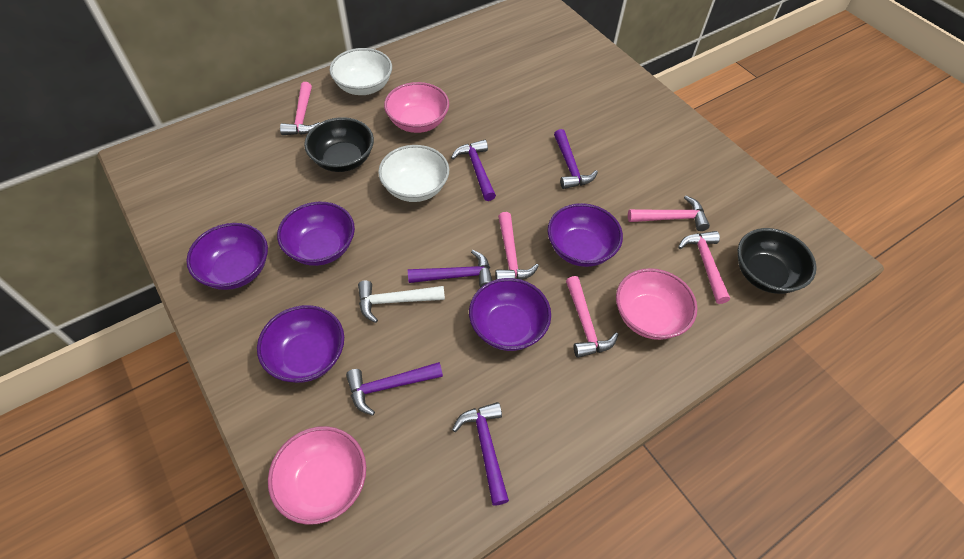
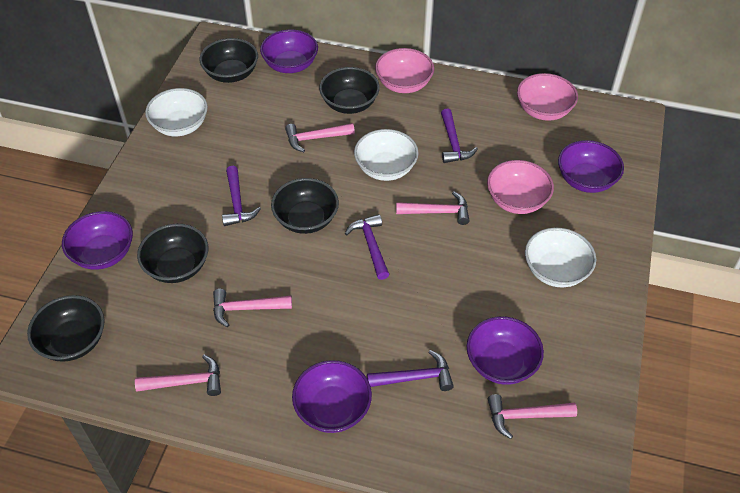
black bowl: [304,117,374,172] [737,228,817,294] = 2 -> [27,295,105,362] [137,224,208,283] [200,38,258,83] [271,178,339,234] [319,67,380,114] = 5
purple hammer: [346,362,443,416] [408,250,492,288] [451,140,496,201] [452,402,509,506] [554,129,598,189] = 5 -> [222,166,261,226] [345,214,390,280] [367,350,454,391] [441,109,478,163] = 4
white bowl: [330,48,392,95] [378,145,449,202] = 2 -> [145,88,208,136] [354,129,419,181] [525,228,596,287] = 3
white hammer: [358,281,445,323] = 1 -> none = 0

